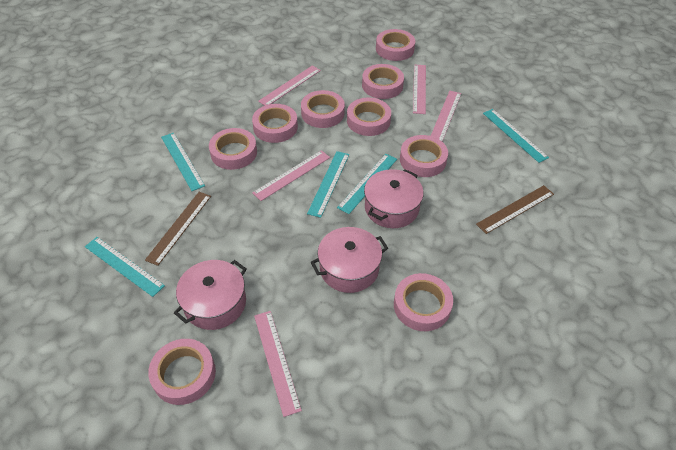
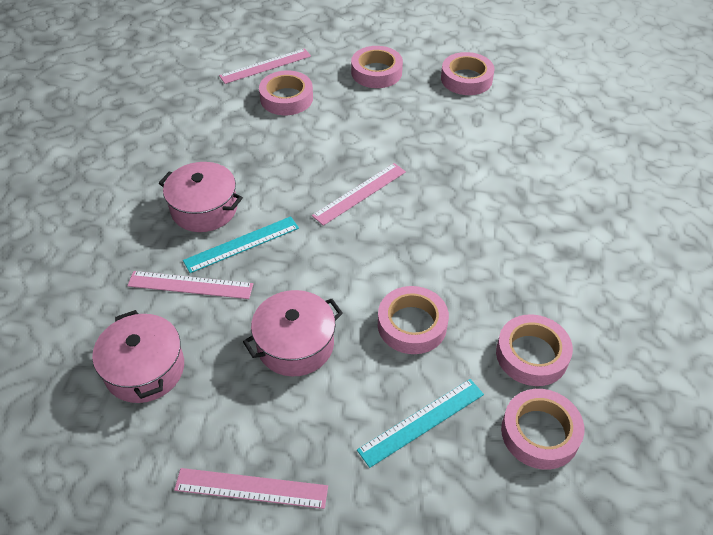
brown ruler: [145,192,211,266] [476,185,554,234] = 2 -> none = 0
pink ruler: [252,150,330,201] [254,311,302,417] [258,66,321,106] [413,64,426,114] [431,91,461,142] = 5 -> [127,271,253,299] [174,468,328,509] [219,48,311,84] [312,163,406,226] = 4
pink tape: [148,339,216,405] [209,128,257,170] [252,104,298,143] [301,90,345,128] [347,97,391,136] [362,64,404,99] [376,29,415,61] [394,273,453,331] [400,135,448,177] = 9 -> [259,70,313,115] [351,46,403,88] [378,286,449,354] [441,52,495,95] [496,314,573,386] [501,389,584,470] = 6
turquoise ruler: [85,237,165,297] [161,133,205,191] [307,151,349,218] [337,154,397,214] [483,109,549,163] = 5 -> [183,216,299,273] [357,379,484,468] = 2

